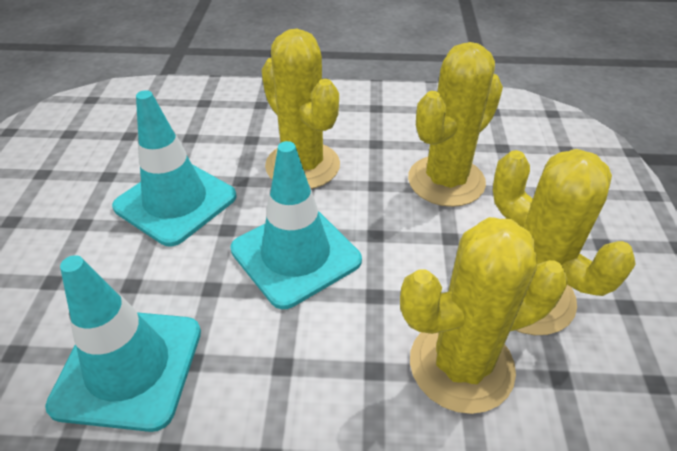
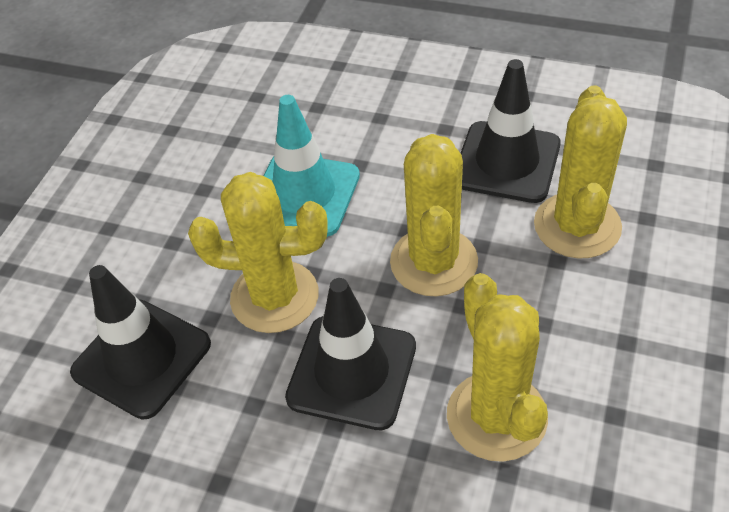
black traffic cone: none = 0 -> [70,265,211,419] [285,278,416,430] [461,59,561,203] = 3
turquoise traffic cone: [45,255,201,432] [112,90,237,247] [230,141,362,309] = 3 -> [263,95,360,237] = 1

